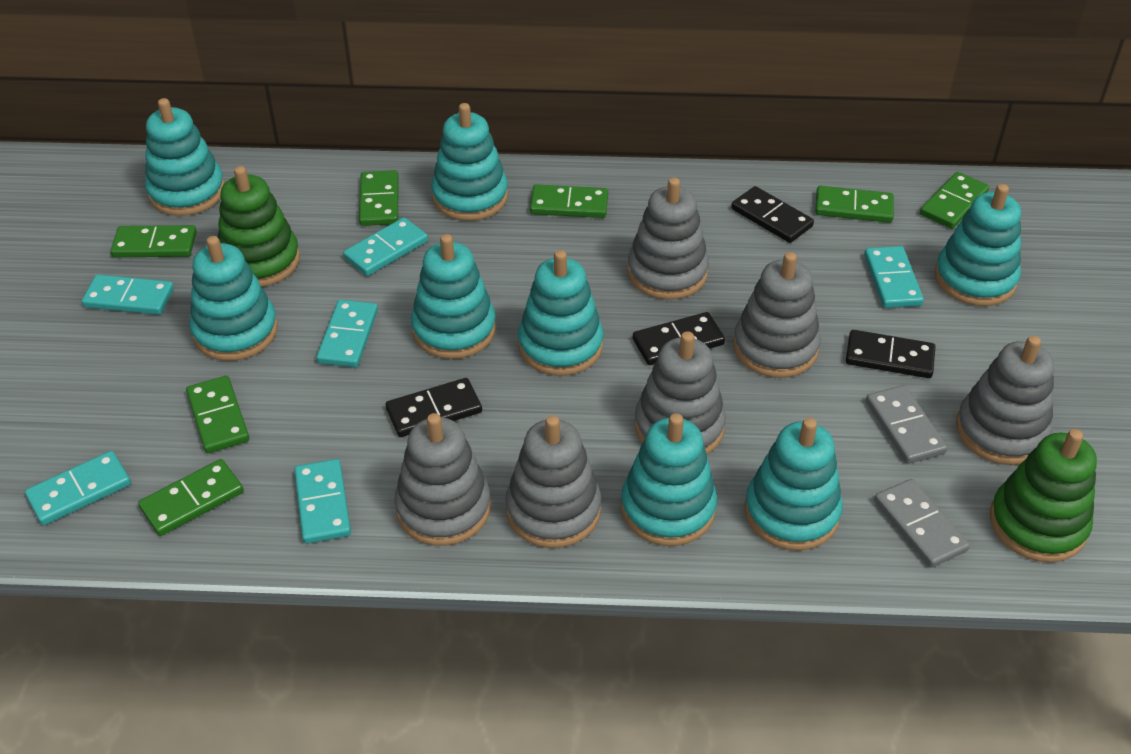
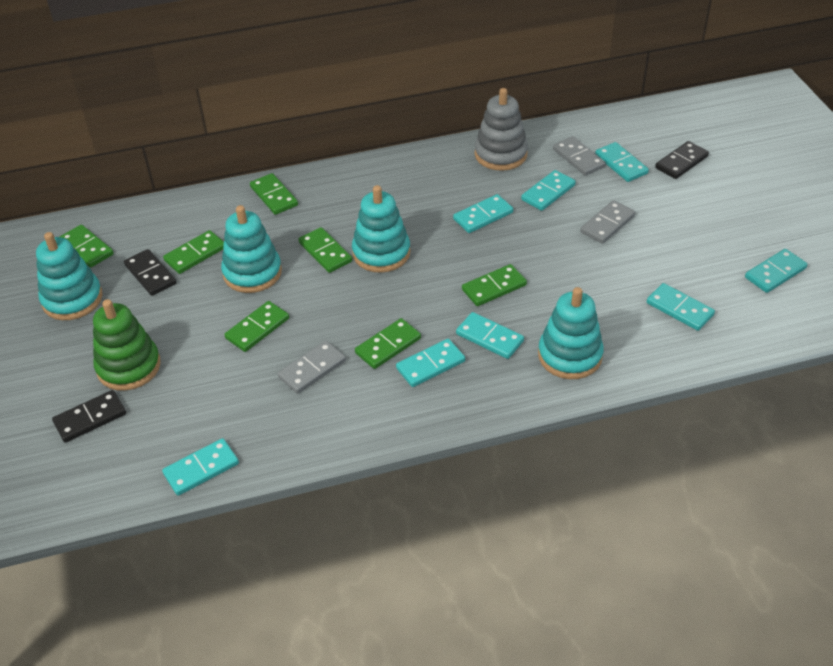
black domino: [386,378,482,437] [633,312,725,365] [731,186,814,243] [846,330,936,378] = 4 -> [52,390,126,443] [124,249,176,296] [655,141,709,179] = 3
green stacking toy: [218,166,300,287] [990,429,1097,562] = 2 -> [93,299,161,391] = 1
grey domino: [866,385,947,464] [874,479,970,567] = 2 -> [278,341,346,394] [553,136,606,176] [580,200,635,244] = 3
grey stacking toy: [394,413,491,546] [505,415,601,548] [627,178,709,300] [635,331,726,454] [733,252,821,378] [956,335,1054,465] = 6 -> [475,88,528,171] = 1
turquoise domino: [25,451,131,525] [82,274,174,315] [294,459,351,544] [316,300,378,367] [343,217,428,276] [864,246,924,308] = 6 -> [162,438,239,496] [396,339,465,387] [453,194,513,233] [456,312,524,359] [521,170,576,211] [595,142,649,182] [647,283,715,331] [745,249,807,293] = 8
turquoise stacking toy: [145,98,225,216] [190,236,278,361] [411,234,496,359] [431,103,508,221] [518,250,603,376] [621,413,717,546] [745,418,843,551] [935,184,1021,306] = 8 -> [36,232,102,320] [221,205,282,293] [352,185,410,273] [538,287,604,379] = 4

